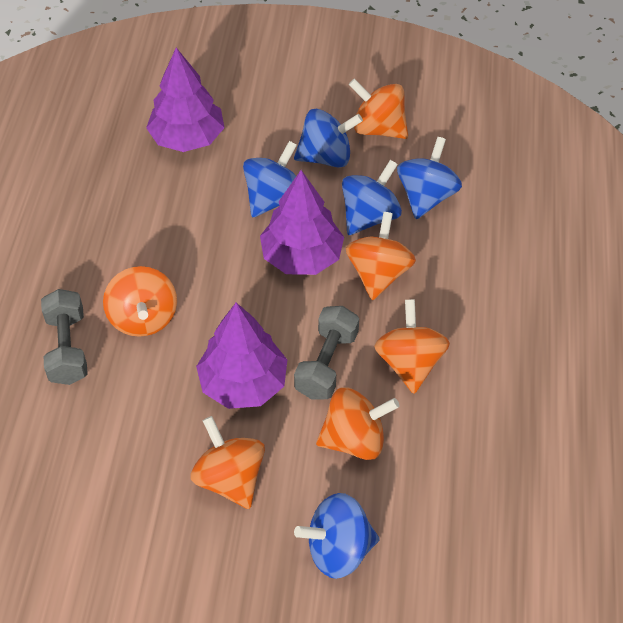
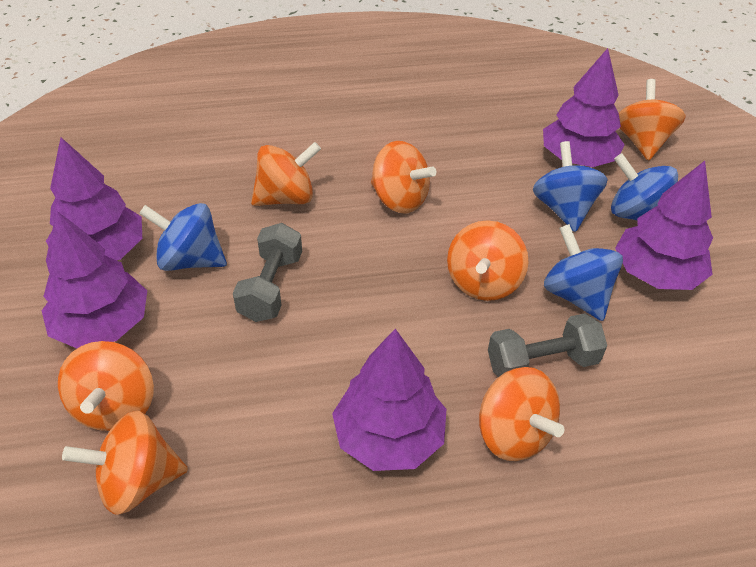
blue spinning top: [243,141,297,217] [294,109,363,167] [294,493,380,579] [342,160,402,235] [397,137,462,219] = 5 -> [139,203,227,271] [533,141,608,232] [544,224,623,321] [611,153,678,220] = 4
orange spinning top: [103,266,177,337] [191,416,265,509] [316,387,399,460] [346,212,416,300] [349,79,408,139] [374,299,450,394] = 6 -> [58,341,154,431] [62,411,188,515] [251,142,321,206] [371,141,436,213] [447,220,528,301] [479,367,564,461] [619,79,686,161] = 7
purple tree: [146,48,225,152] [196,303,287,409] [260,170,344,275] = 3 -> [42,210,147,348] [46,137,142,260] [332,329,446,471] [543,48,625,167] [615,161,713,290] = 5

